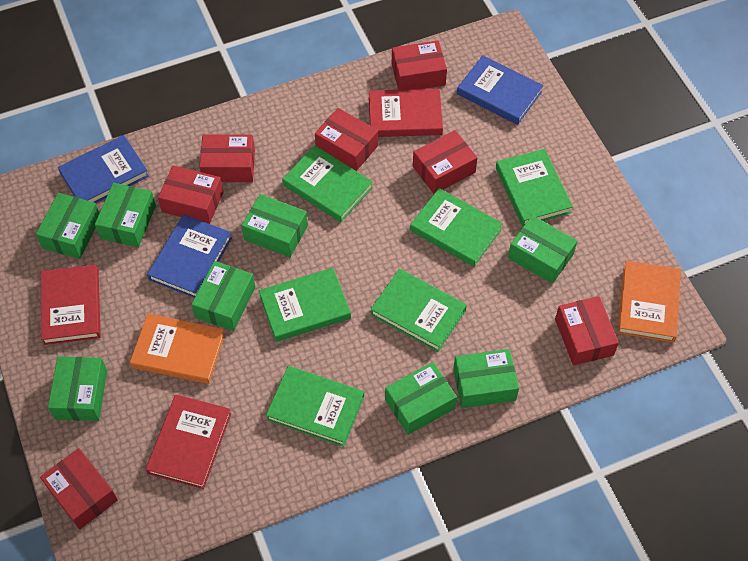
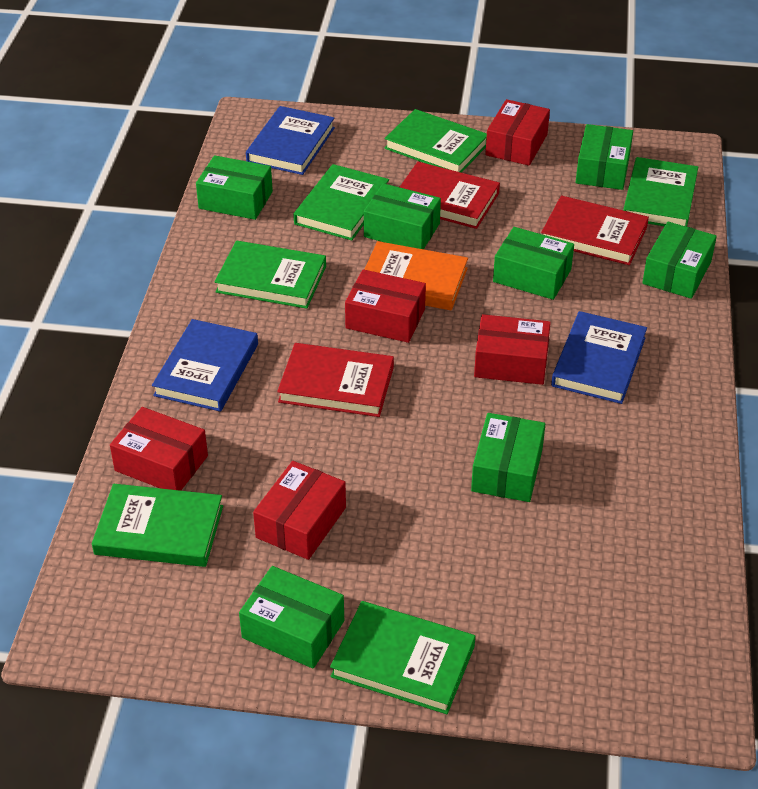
green box: [36,193,99,259] [48,356,107,421] [95,183,156,247] [191,261,255,331] [241,194,308,257] [385,362,457,435] [453,349,519,408] [508,215,577,284] = 8 -> [196,155,273,220] [239,566,344,669] [364,183,441,249] [471,413,545,502] [493,227,574,300] [576,124,633,190] [642,222,717,299] = 7
orange book: [130,314,225,384] [618,260,681,342] = 2 -> [364,241,468,310] = 1
red box: [40,448,118,529] [158,165,223,224] [199,135,255,182] [315,108,378,171] [392,41,447,90] [413,130,478,194] [555,296,619,366] = 7 -> [110,407,208,491] [253,461,346,560] [345,269,426,343] [474,314,551,385] [485,99,550,166] = 5

